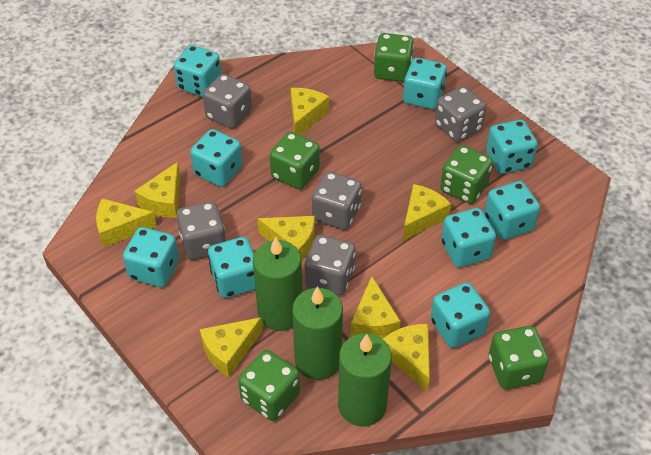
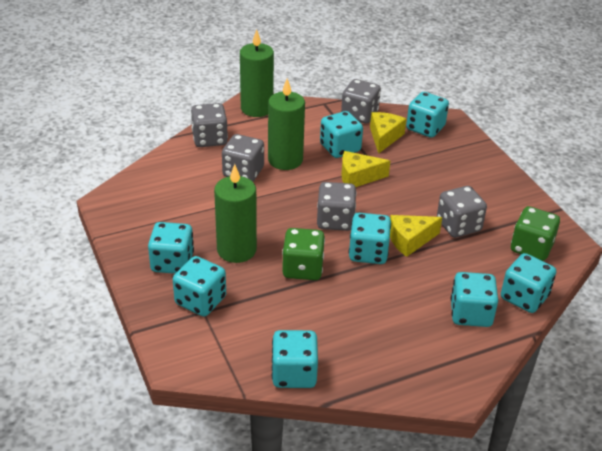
green dice: [238,350,300,421] [270,132,320,190] [374,33,414,82] [440,145,493,204] [489,326,549,389] = 5 -> [282,228,325,280] [511,206,560,261] = 2
turquoise dice: [123,227,179,287] [174,45,221,97] [190,129,243,187] [208,237,255,298] [403,58,447,109] [430,282,490,348] [441,208,496,268] [484,181,540,240] [486,120,538,174] = 9 -> [148,222,194,274] [173,256,226,317] [272,330,318,388] [320,111,363,158] [349,213,391,264] [406,92,449,138] [451,272,498,327] [501,253,556,313] = 8
yellow cheese: [96,198,157,248] [135,162,180,218] [200,317,263,377] [257,216,315,262] [291,88,329,135] [350,276,401,339] [383,324,430,391] [403,184,451,240] = 8 -> [341,151,390,187] [370,112,406,154] [390,215,442,257] = 3

